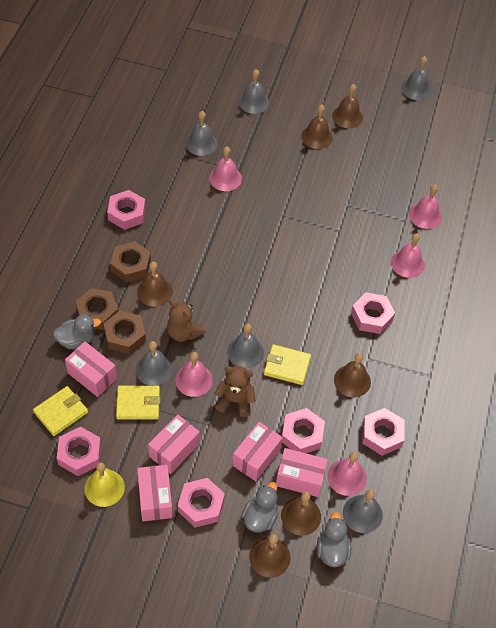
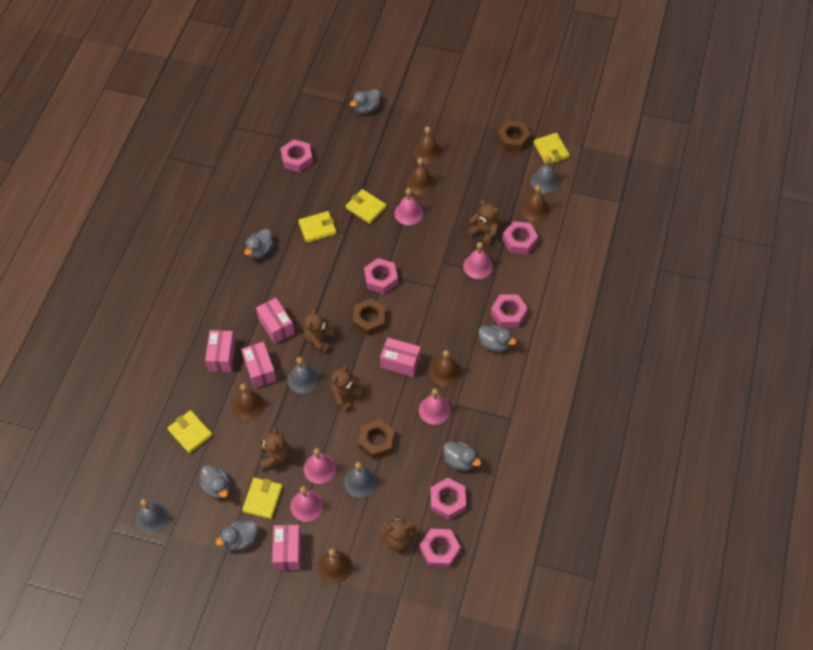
brown teddy bear: [167,300,206,342] [215,366,256,417] = 2 -> [260,427,289,470] [304,308,335,353] [330,365,364,412] [379,516,417,551] [467,200,499,246] = 5
grey bell: [136,341,173,386] [186,111,218,156] [227,324,264,368] [238,69,269,114] [343,489,383,533] [401,56,431,100] = 6 -> [136,499,169,534] [288,357,319,393] [344,462,377,498] [530,156,559,193] = 4
grey duck: [53,314,101,349] [242,482,278,532] [317,512,351,567] = 3 -> [199,465,230,499] [215,520,258,551] [245,229,274,259] [350,89,380,114] [443,442,481,471] [478,325,516,352] = 6
yellow bell: [84,462,125,507] = 1 -> none = 0
yellow wallet: [33,386,88,436] [116,385,161,419] [264,344,311,385] = 3 -> [167,410,212,453] [242,478,283,519] [298,211,337,243] [346,189,386,224] [533,133,570,164] = 5

